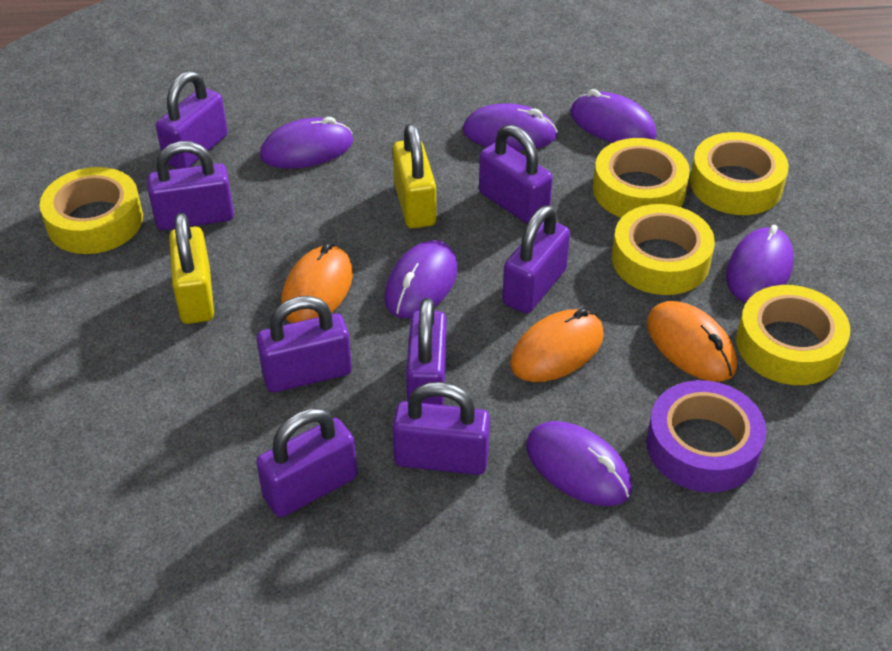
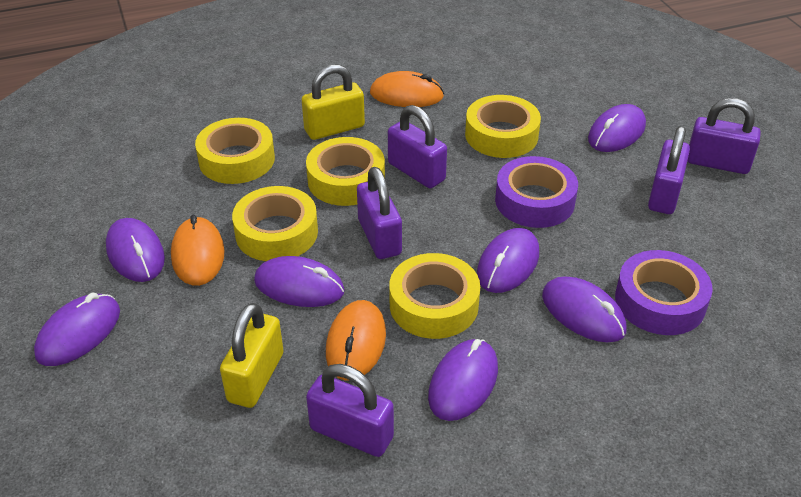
purple mouse: [260,117,353,169] [385,240,458,319] [463,103,558,151] [526,421,632,506] [570,89,656,143] [726,225,794,303] = 6 -> [34,293,120,366] [106,218,165,282] [254,256,344,307] [428,339,498,421] [477,228,539,293] [542,276,626,342] [588,104,646,152] = 7
purple padlock: [147,141,234,230] [156,71,228,169] [256,296,352,393] [256,408,357,517] [392,382,490,475] [406,298,447,405] [479,125,553,224] [502,205,570,314] = 8 -> [306,364,394,457] [357,167,402,259] [388,105,447,188] [648,126,690,214] [687,98,761,174] = 5
purple tape: [646,380,766,493] = 1 -> [495,156,578,228] [615,250,713,335] = 2

